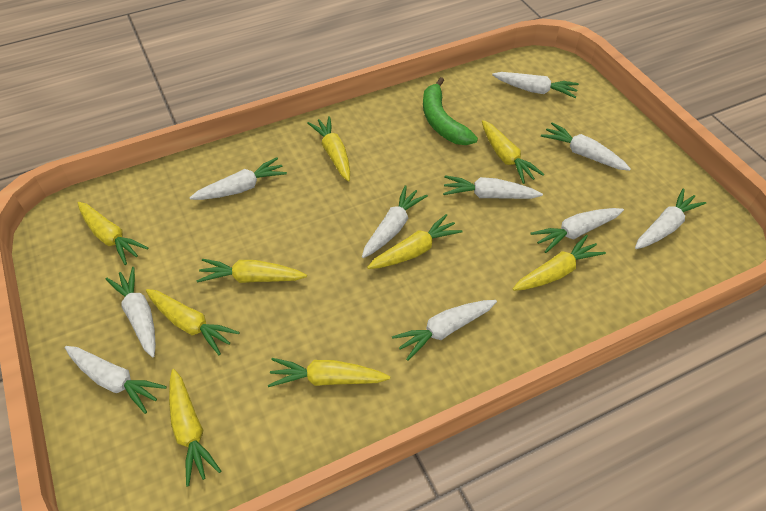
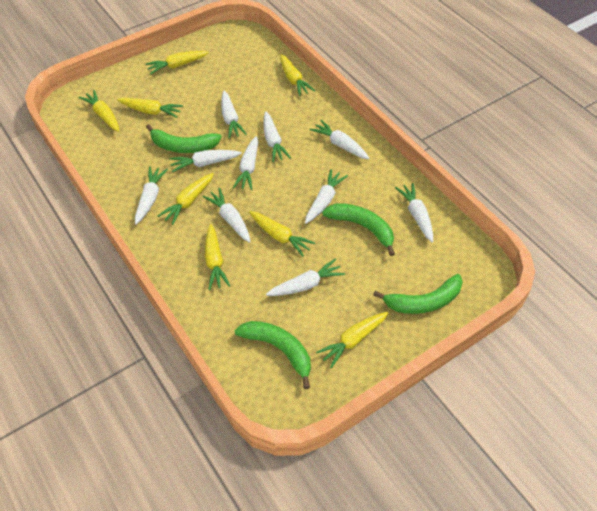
green banana: [423,77,478,145] = 1 -> [146,124,222,153] [235,321,311,389] [322,203,395,256] [373,274,463,314] = 4
yellow carrot: [78,202,149,265] [146,289,240,355] [169,369,221,486] [196,259,307,283] [268,358,390,387] [307,116,350,182] [367,214,463,269] [482,120,544,184] [513,235,606,291] = 9 -> [79,90,119,132] [117,98,183,118] [146,51,209,74] [158,173,214,225] [205,224,230,290] [249,211,315,257] [280,54,315,96] [316,312,388,368] = 8

